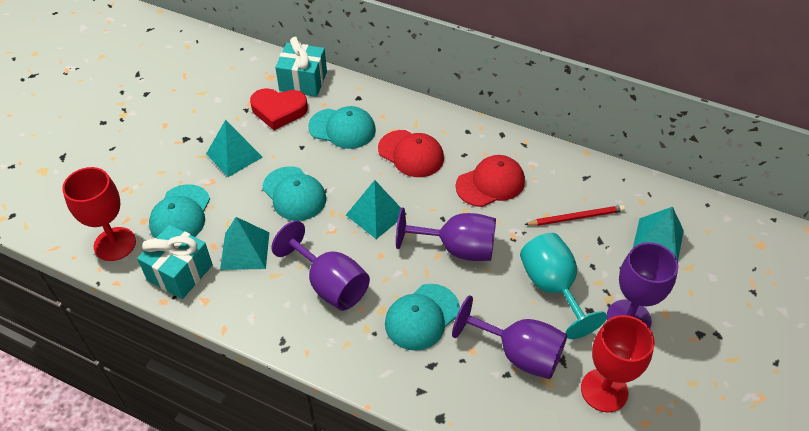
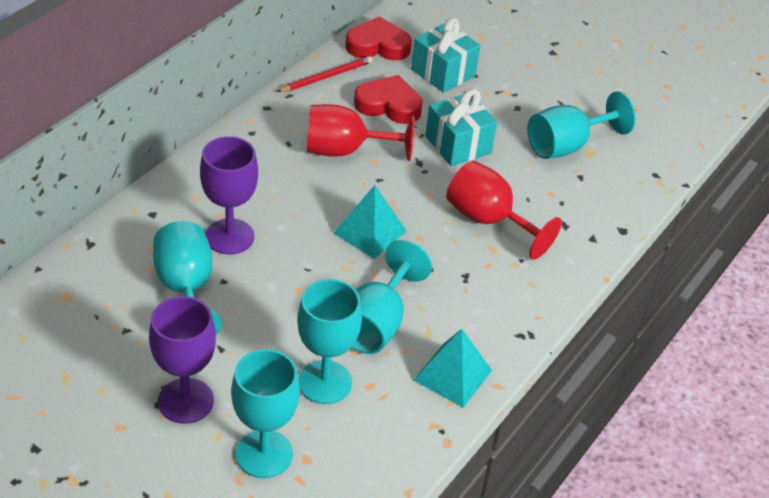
purple goblet: [272,221,370,311] [396,208,496,261] [452,295,567,379] [607,242,678,328] = 4 -> [149,296,216,424] [200,136,258,254] = 2
red cap: [378,130,444,177] [455,155,525,207] = 2 -> none = 0
red heart: [250,88,308,130] = 1 -> [345,16,412,60] [354,75,423,124] = 2
turquoise cap: [149,184,210,238] [262,167,326,221] [308,106,376,149] [385,284,460,351] = 4 -> none = 0
turquoise goblet: [520,233,607,339] = 1 -> [153,221,222,335] [231,349,300,478] [297,279,362,404] [351,240,432,354] [527,91,636,159] = 5
turquoise pyramid: [206,120,262,177] [220,217,270,270] [346,180,407,239] [633,207,684,261] = 4 -> [334,185,407,259] [414,329,492,408] = 2

